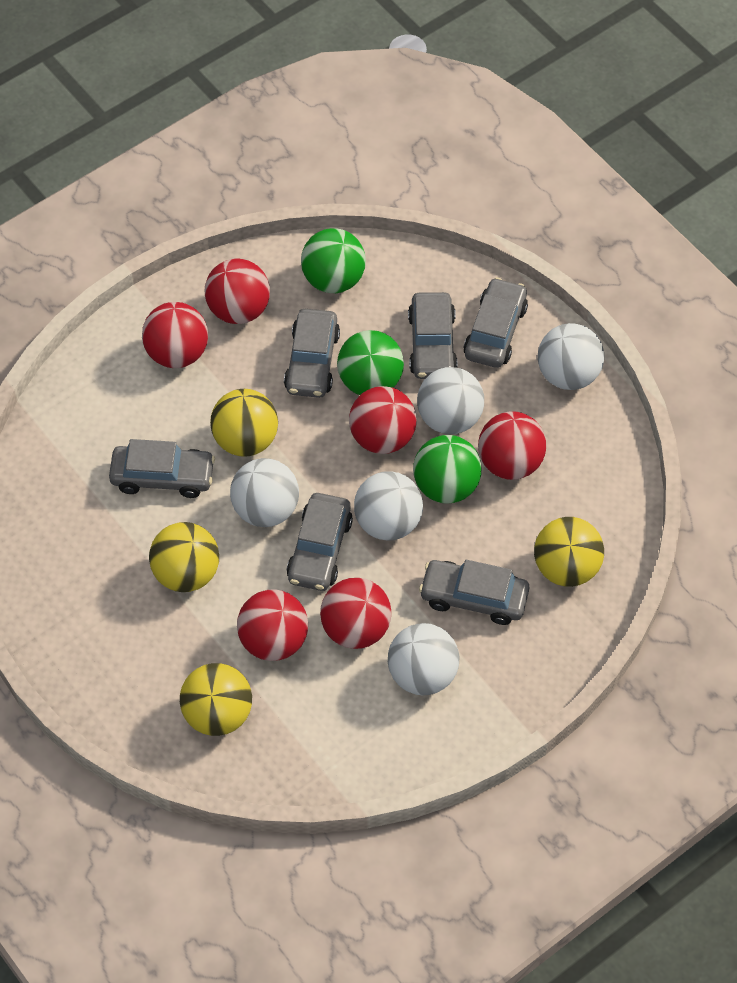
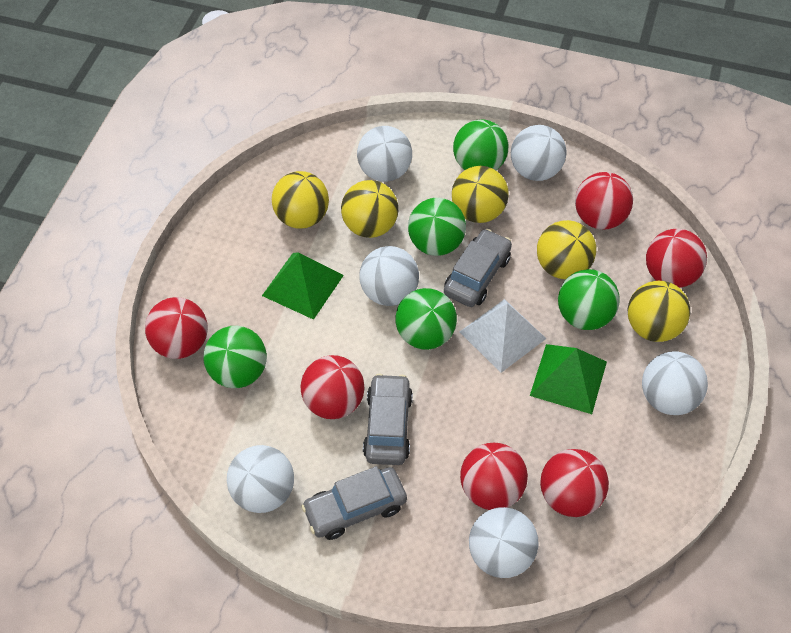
green ball: [301,228,366,293] [337,330,404,395] [413,435,482,504] = 3 -> [203,326,267,388] [396,288,457,350] [408,198,466,256] [453,119,509,170] [558,269,620,330] = 5
green pyramid: none = 0 -> [262,253,344,320] [530,344,607,414] = 2
grey car: [109,439,215,498] [284,309,340,398] [287,493,353,591] [408,292,457,379] [419,560,529,625] [463,277,528,368] = 6 -> [301,466,407,540] [363,373,413,465] [444,229,512,307] = 3
white ball: [230,458,299,527] [354,471,423,541] [388,623,460,696] [417,367,484,434] [538,323,604,390] = 5 -> [227,445,294,513] [357,126,412,182] [359,246,419,306] [469,507,539,578] [511,125,567,181] [642,351,708,415] = 6
white pyramid: none = 0 -> [460,299,546,373] = 1
yellow ball: [149,522,219,592] [180,663,252,736] [210,389,278,457] [534,517,604,587] = 4 -> [272,171,329,229] [341,180,398,238] [452,166,509,223] [537,220,596,279] [627,281,690,342] = 5

